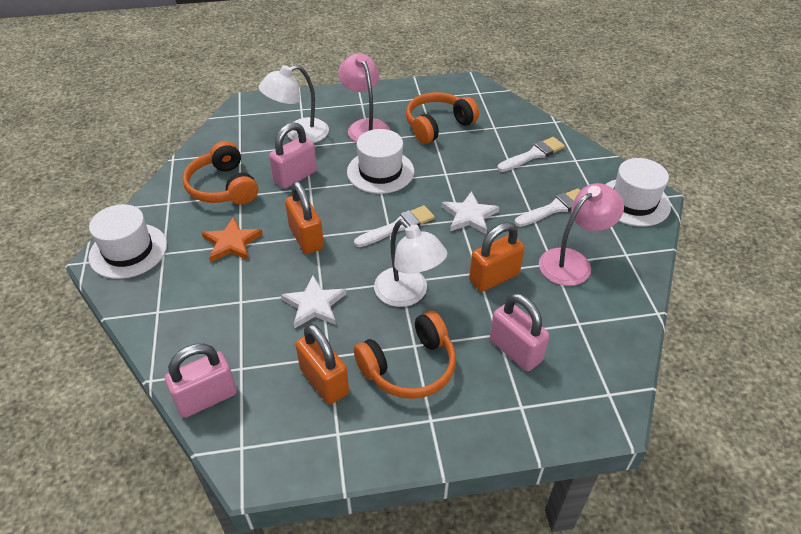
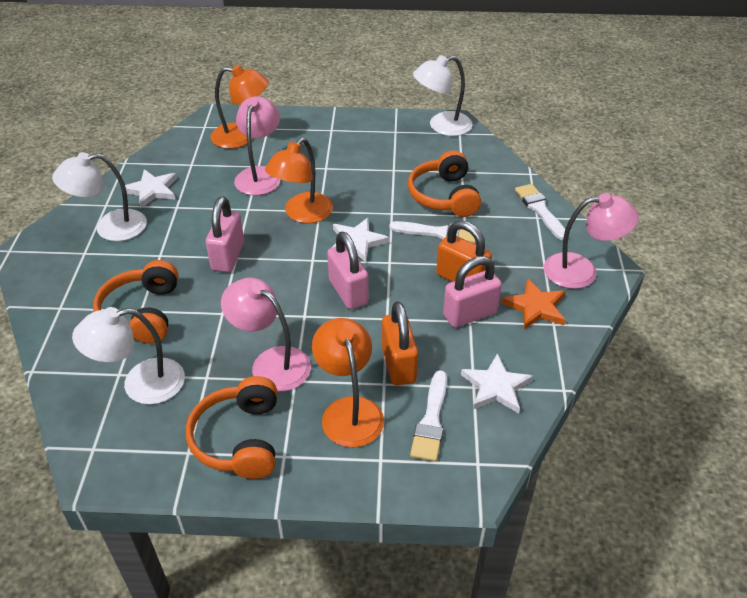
orange lamp: none = 0 -> [211,65,269,149] [265,138,333,223] [312,318,384,447] = 3
orange padlock: [285,181,324,254] [296,324,349,404] [469,222,525,292] = 3 -> [382,301,418,385] [436,220,492,282] = 2
pink lamp: [338,53,390,142] [539,183,624,286] = 2 -> [221,278,311,392] [234,96,281,195] [544,193,639,289] = 3
white hat: [88,204,167,279] [347,129,414,194] [605,158,671,227] = 3 -> none = 0
white lamp: [258,65,329,143] [374,219,448,307] = 2 -> [52,152,147,241] [72,307,185,405] [413,55,472,136] = 3
white star: [281,275,346,329] [442,191,499,234] = 2 -> [125,169,177,208] [332,218,389,262] [461,353,533,413] = 3

